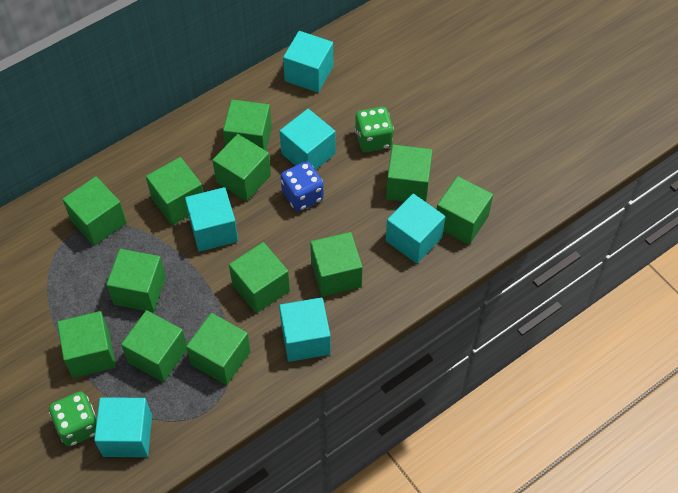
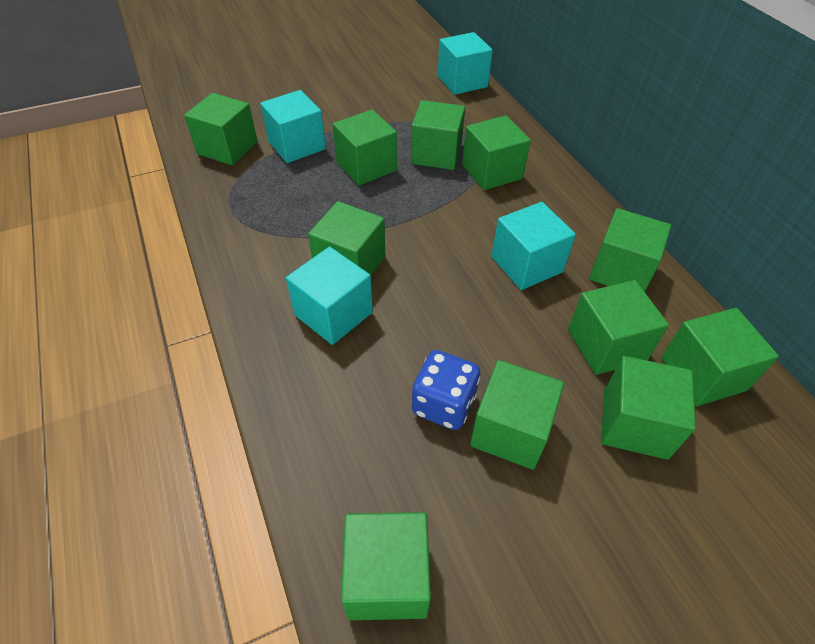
green cube: [57,311,116,378] [62,176,127,246] [106,249,166,312] [121,310,187,382] [146,157,203,225] [186,313,251,385] [212,134,271,201] [223,99,272,151] [229,242,290,313] [310,232,363,297] [386,145,433,202] [436,176,493,244] = 12 -> [184,93,258,165] [308,201,385,275] [333,110,397,185] [341,512,431,620] [411,100,465,170] [462,115,531,190] [470,360,564,470] [568,280,669,375] [589,208,671,292] [601,356,696,460] [661,308,779,406] = 11
green dice: [49,391,97,446] [355,107,394,152] = 2 -> none = 0
turquoise cube: [94,397,152,457] [185,187,238,252] [279,297,331,362] [280,109,336,170] [283,31,333,93] [386,194,445,263] = 6 -> [260,90,326,163] [286,246,373,345] [438,32,493,95] [491,202,576,290] = 4

